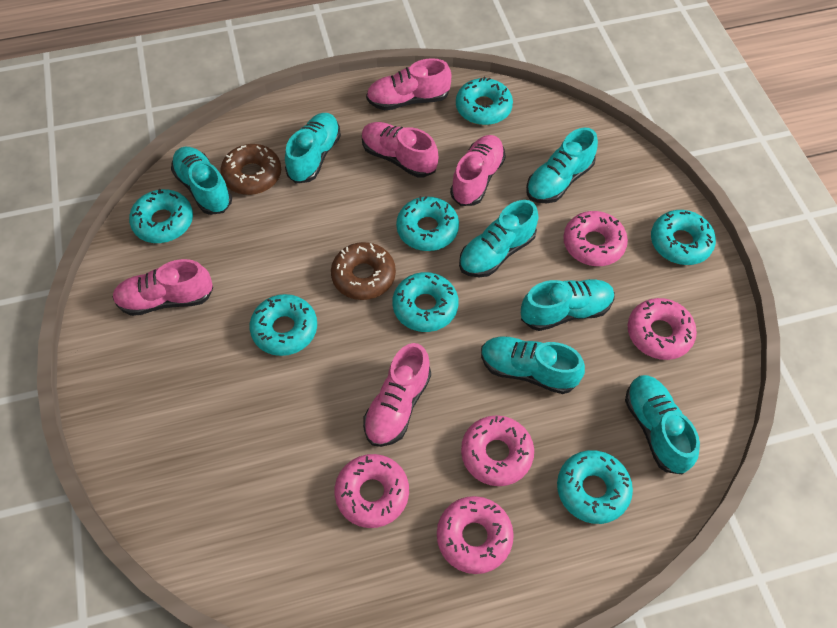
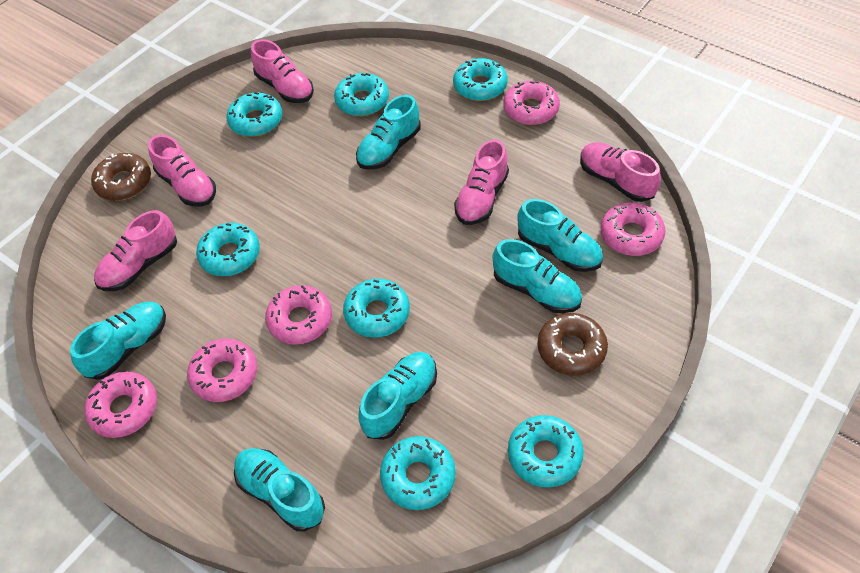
turquoise shoe: [171,147,232,215] [285,113,341,183] [459,200,538,277] [481,337,585,394] [521,279,615,331] [526,128,598,203] [625,375,700,475] = 7 -> [70,302,166,380] [234,448,325,531] [356,95,421,169] [358,352,437,440] [492,239,582,313] [517,199,603,272] = 6

